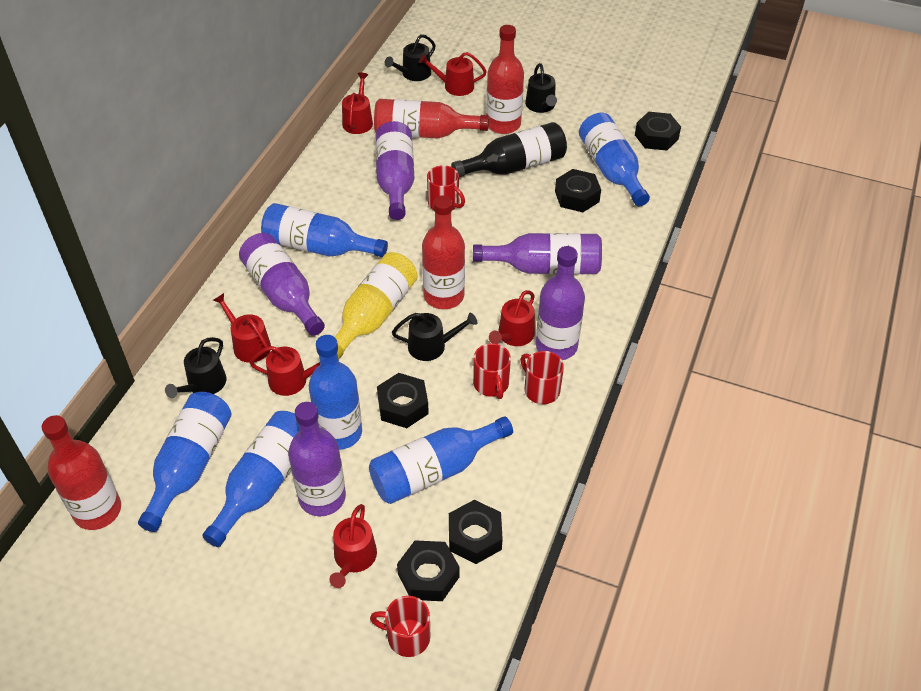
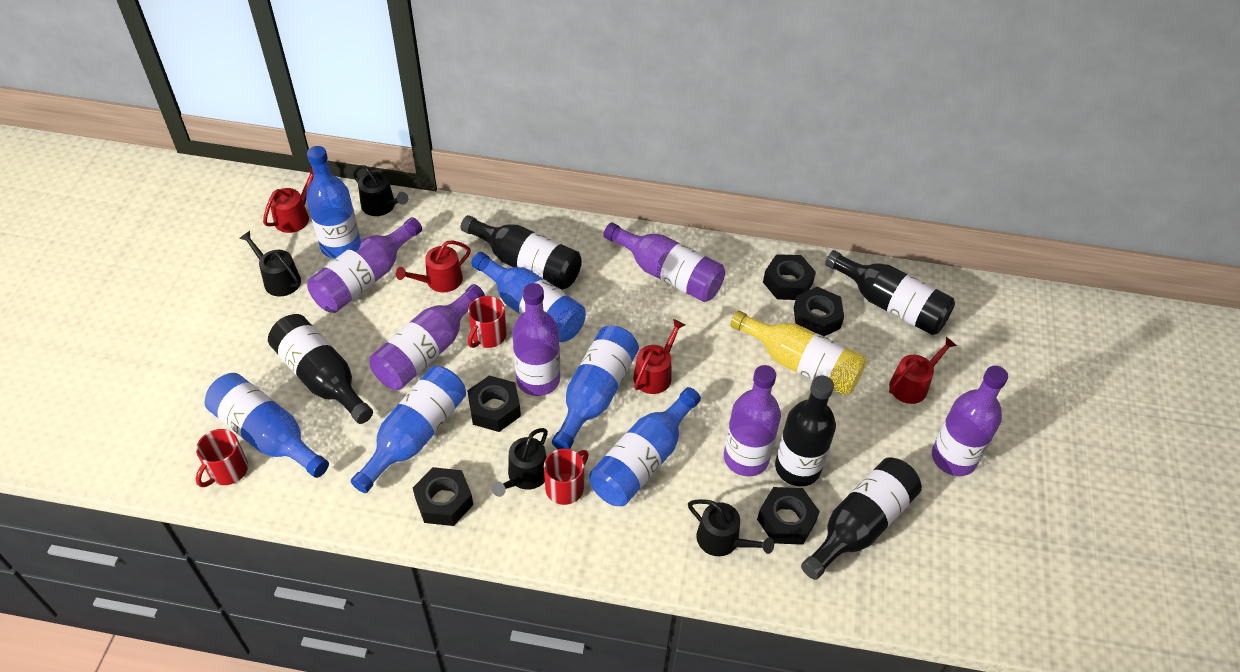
black bottle: [451,122,567,177] = 1 -> [268,314,373,424] [461,215,582,290] [775,375,836,486] [801,457,922,580] [825,250,955,335] = 5
purple bottle: [239,233,325,336] [288,402,346,516] [376,121,414,220] [473,233,602,275] [536,246,585,360] = 5 -> [307,217,422,313] [369,284,485,390] [512,283,560,396] [604,222,725,302] [724,365,781,476] [932,366,1008,476] = 6
red bottle: [42,415,121,530] [374,99,489,138] [422,195,465,309] [486,25,524,134] = 4 -> none = 0
red mug: [370,596,430,657] [427,165,465,210] [473,343,511,399] [520,351,564,404] = 4 -> [196,429,248,487] [468,296,507,348] [544,448,588,505] = 3
red watering can: [213,293,271,363] [250,346,320,396] [329,504,377,588] [342,72,373,134] [419,52,487,96] [489,290,535,346] = 6 -> [263,166,314,233] [396,241,471,292] [634,319,685,394] [889,337,957,404] = 4

